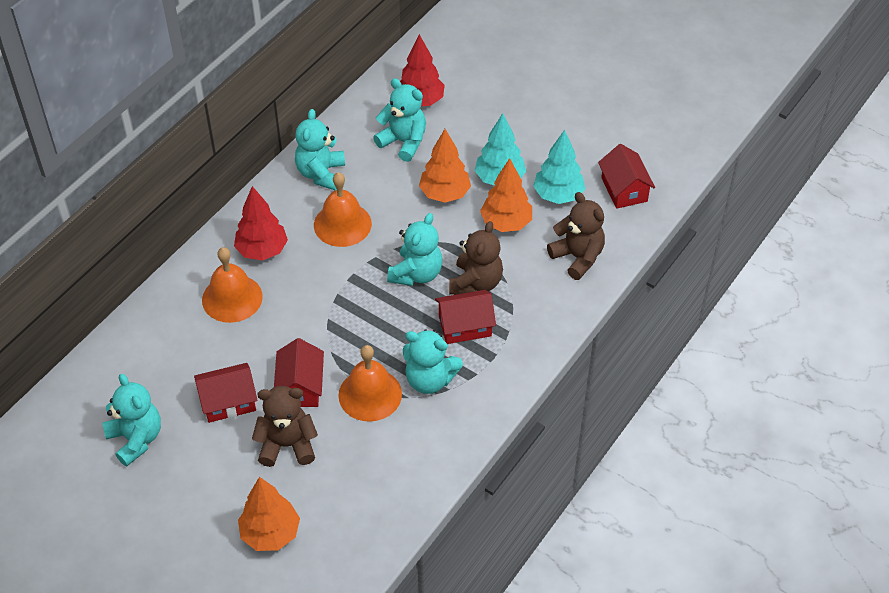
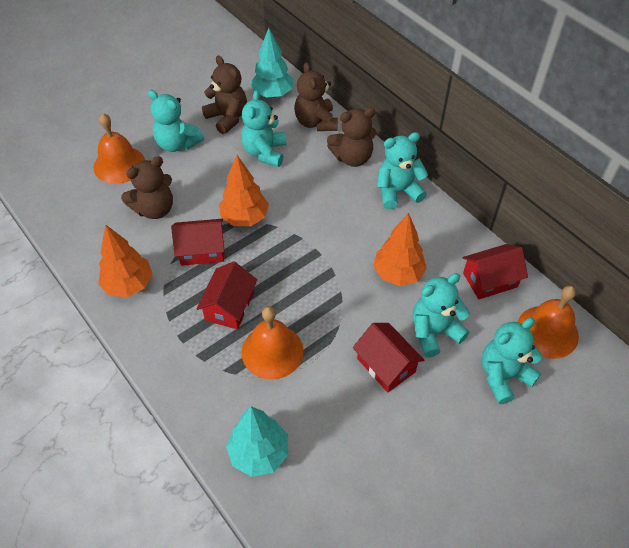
brown teddy bear: [252,386,318,467] [449,221,503,295] [547,192,605,280] = 3 -> [121,156,173,219] [202,56,247,134] [294,62,338,131] [327,107,376,167] = 4
red tree: [234,186,288,261] [400,34,445,106] = 2 -> none = 0

